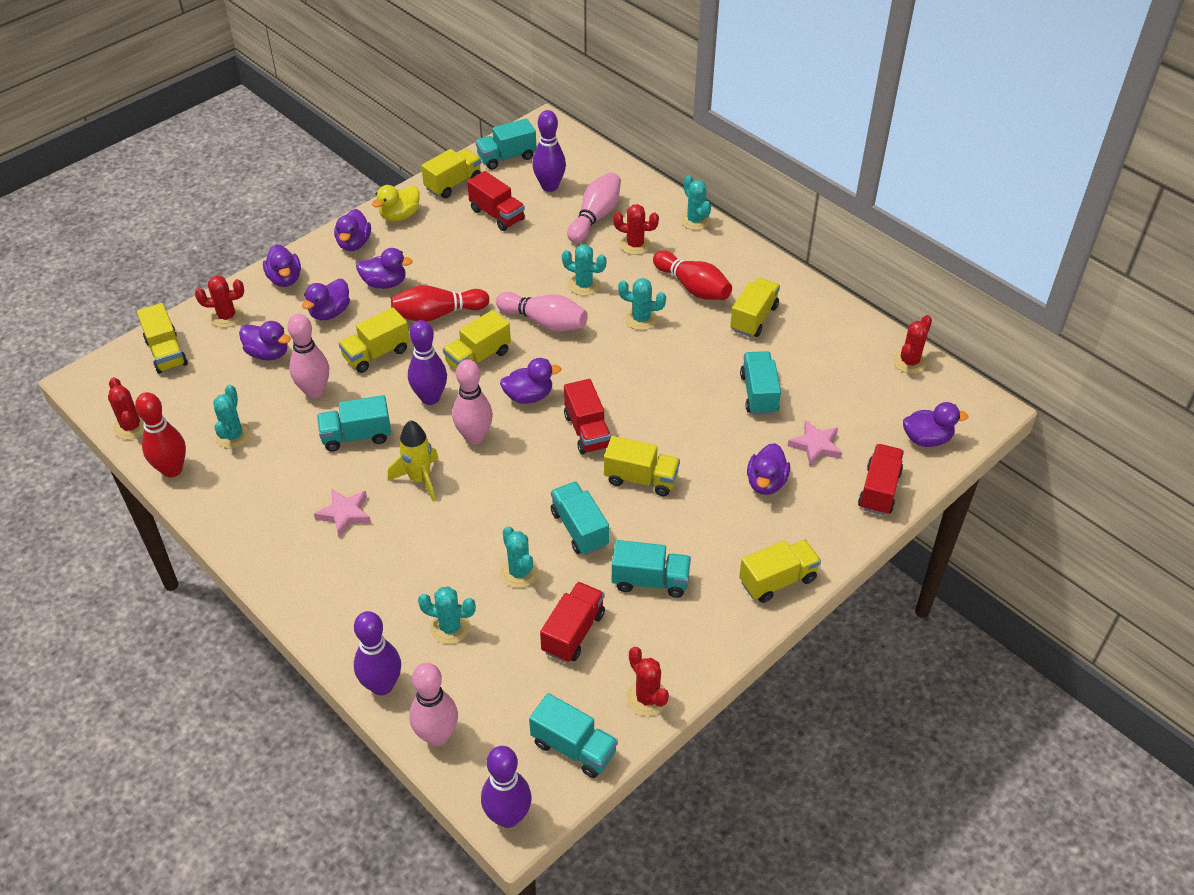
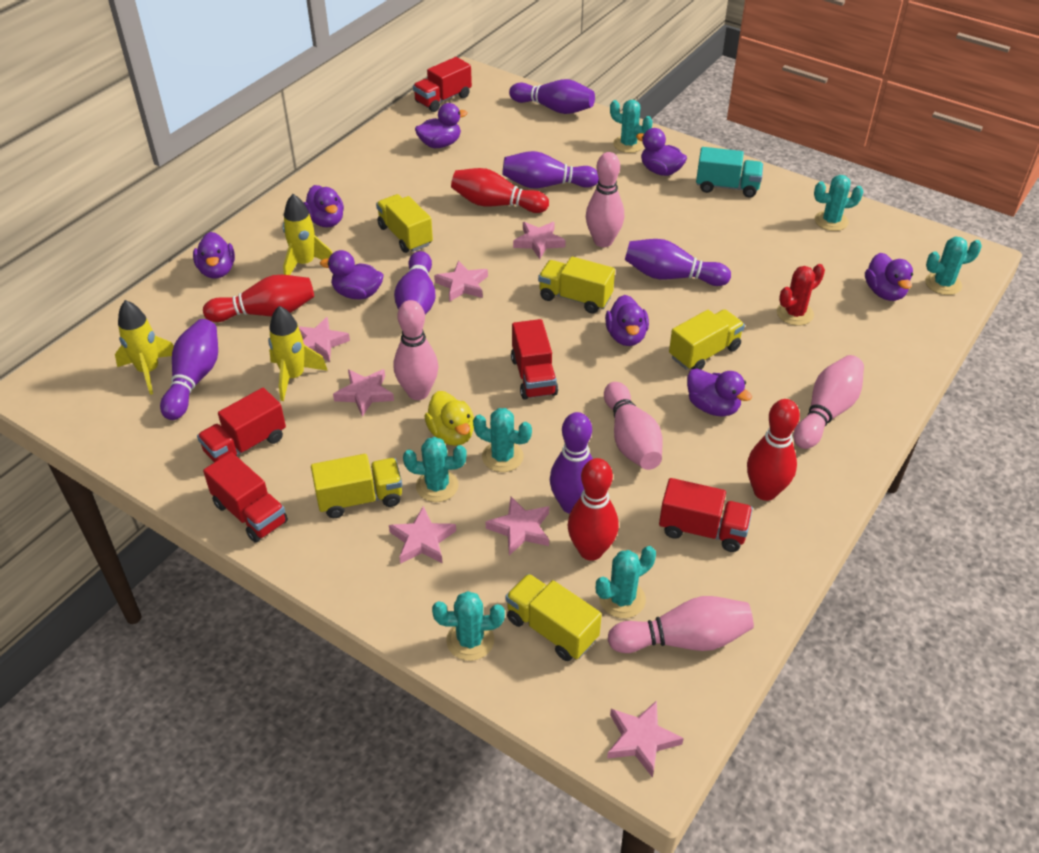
pink star: [314,489,371,537] [788,420,842,466] = 2 -> [298,317,350,362] [333,369,394,417] [389,506,456,564] [434,260,488,302] [486,497,549,555] [513,222,566,259] [607,700,684,778] = 7
purple bowling pin: [354,611,401,695] [408,320,447,405] [481,746,532,828] [532,110,566,192] = 4 -> [160,319,218,420] [394,251,435,315] [502,151,599,188] [509,79,595,114] [550,412,593,514] [625,239,731,286] = 6
red bowling pin: [135,392,186,477] [391,285,489,322] [653,250,732,300] = 3 -> [203,275,314,322] [451,168,549,213] [567,458,619,561] [747,399,800,501] = 4
red cactus: [108,378,144,440] [195,276,244,328] [613,204,659,255] [626,647,669,716] [893,315,932,374] = 5 -> [777,264,825,326] = 1
red truck: [467,171,525,231] [540,582,605,663] [564,379,611,454] [858,444,904,515] = 4 -> [197,388,286,462] [203,452,288,543] [413,57,472,112] [511,319,558,400] [659,478,753,552] = 5
turquoise cactus: [213,385,252,449] [418,586,476,644] [500,527,539,588] [562,244,606,296] [618,278,666,330] [680,175,711,230] = 6 -> [403,437,467,502] [432,591,505,661] [473,408,532,472] [596,546,656,618] [610,100,653,153] [814,175,863,231] [925,237,982,295] = 7
turquoise truck: [317,395,391,452] [475,118,537,170] [529,693,618,778] [551,482,609,555] [612,540,691,598] [740,351,781,415] = 6 -> [696,147,763,198] = 1
yellow rocket: [388,420,439,501] = 1 -> [115,300,174,395] [268,306,328,401] [283,194,333,275] = 3
yellow truck: [137,303,188,374] [339,308,410,373] [421,149,481,198] [443,310,511,370] [604,436,680,496] [730,278,780,337] [739,540,821,603] = 7 -> [311,454,402,518] [376,194,433,253] [505,574,602,661] [538,256,615,314] [669,309,745,370] = 5

